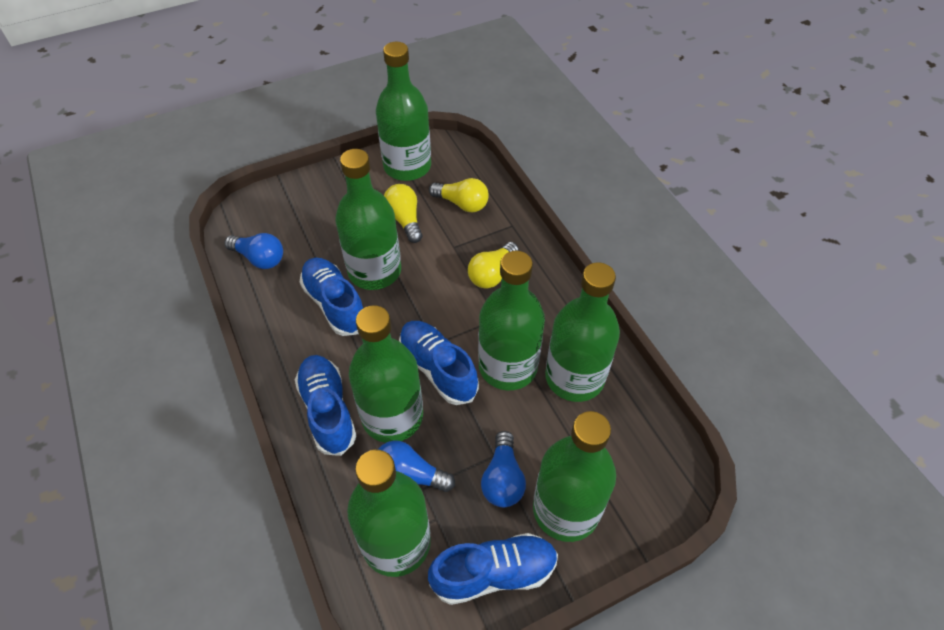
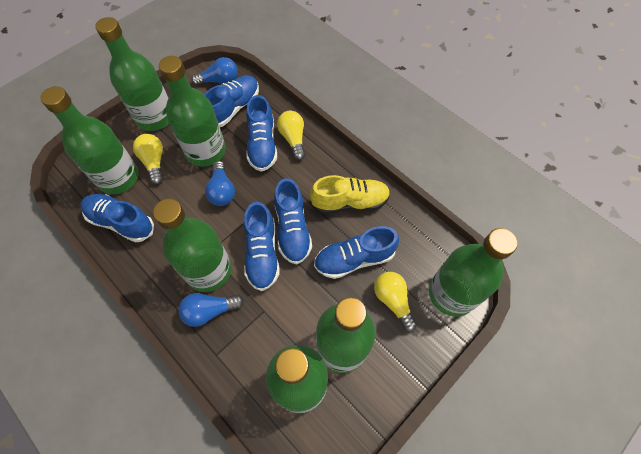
blue shoe: [295,355,356,456] [300,258,363,336] [399,321,479,405] [428,533,558,605] = 4 -> [81,194,154,242] [204,75,259,127] [244,202,280,291] [246,95,277,172] [274,178,312,264] [314,226,399,279] = 6
yellow shoe: none = 0 -> [310,175,390,214] = 1

